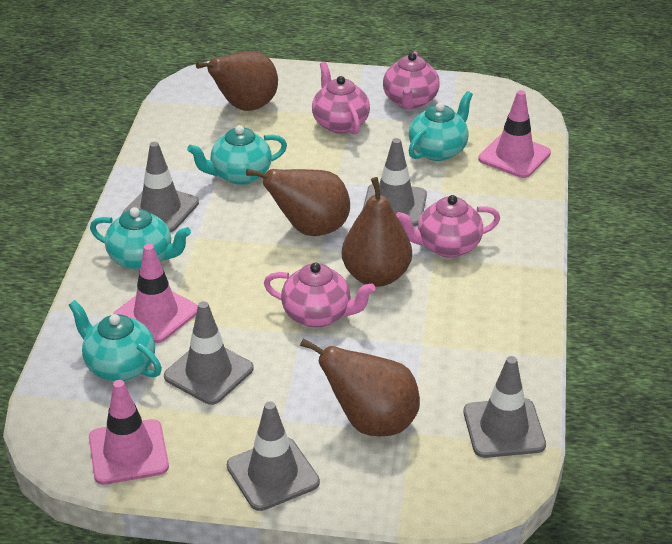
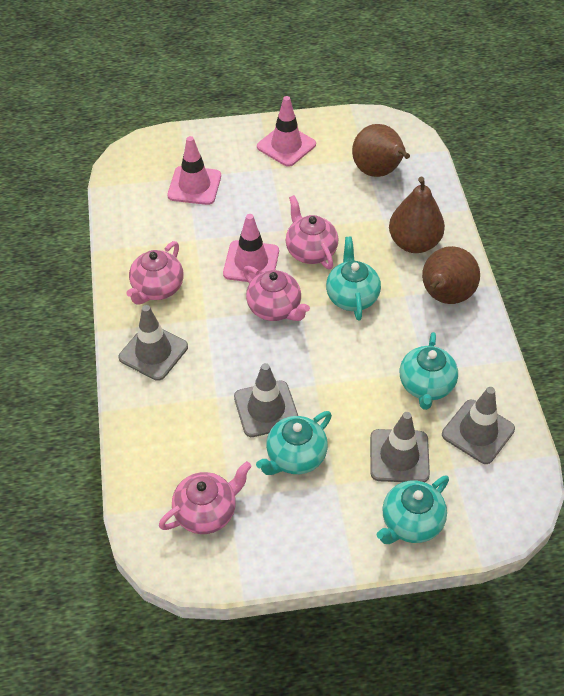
brown pear: [196,51,278,111] [246,169,350,236] [300,338,420,436] [342,177,412,287] = 4 -> [352,124,410,177] [389,177,445,253] [422,246,480,304] = 3
grey traffic cone: [122,142,199,232] [164,301,254,405] [227,401,320,511] [362,138,427,226] [464,356,546,458] = 5 -> [119,305,188,381] [234,363,298,437] [370,412,430,482] [442,387,515,464] = 4

